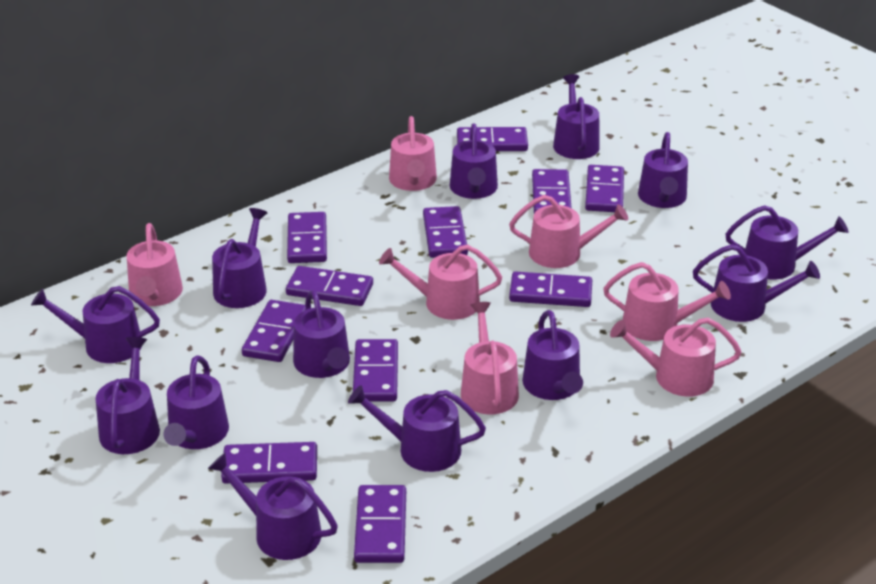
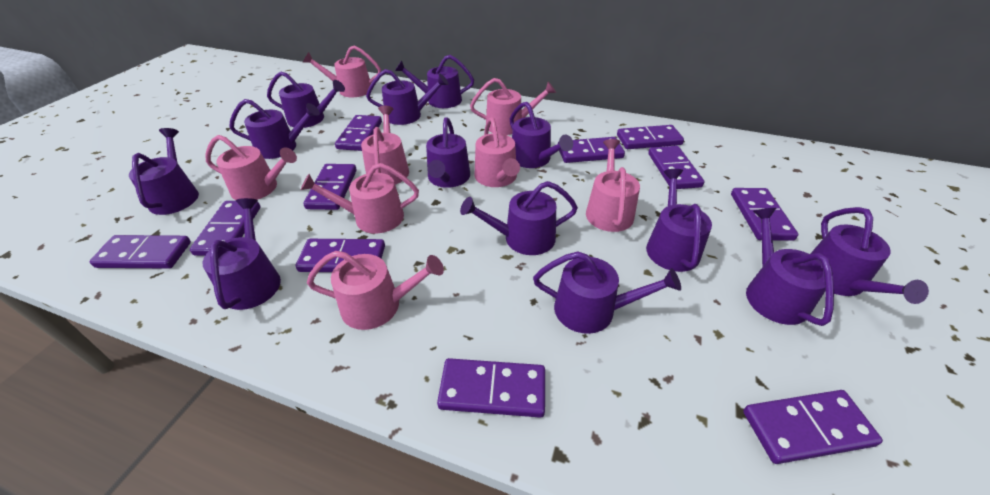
pink watering can: [127,223,183,306] [379,245,502,320] [389,116,437,191] [461,302,519,414] [509,195,628,268] [603,262,731,341] [610,318,742,397] = 7 -> [205,135,297,200] [301,163,419,233] [303,45,381,97] [307,251,444,330] [361,106,409,185] [470,78,556,135] [474,117,520,187] [586,139,640,232] = 8

